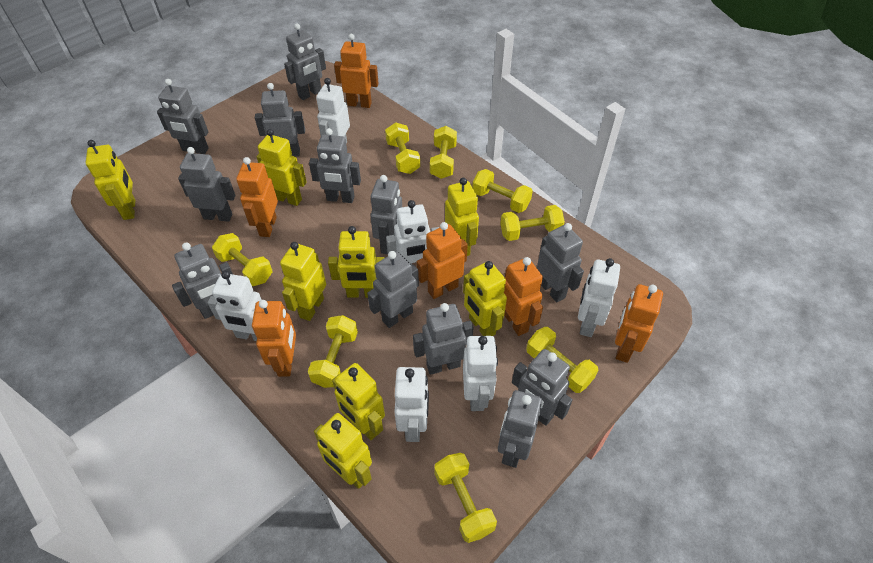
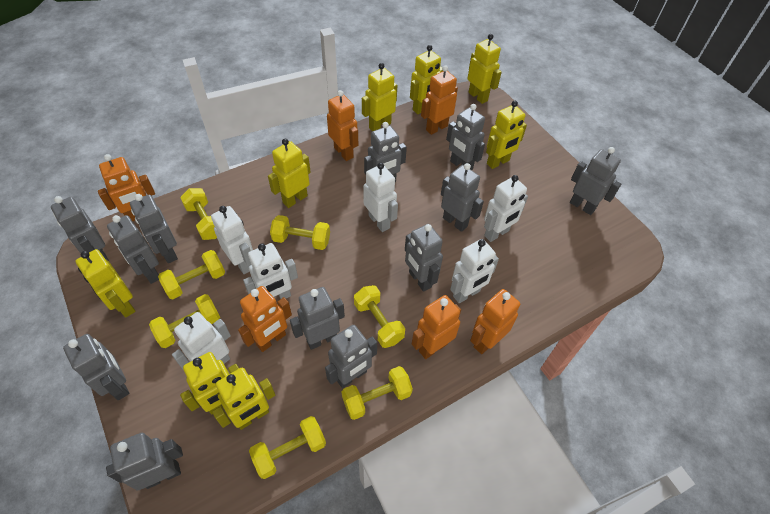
yellow dumbbell: [212,233,272,286] [308,315,358,388] [385,122,420,174] [430,126,457,179] [434,453,497,543] [472,169,533,213] [500,205,565,241] [526,327,598,393] = 8 -> [149,294,220,348] [158,250,225,299] [180,188,217,240] [249,416,326,479] [270,215,330,250] [342,366,413,420] [354,285,405,348] = 7

